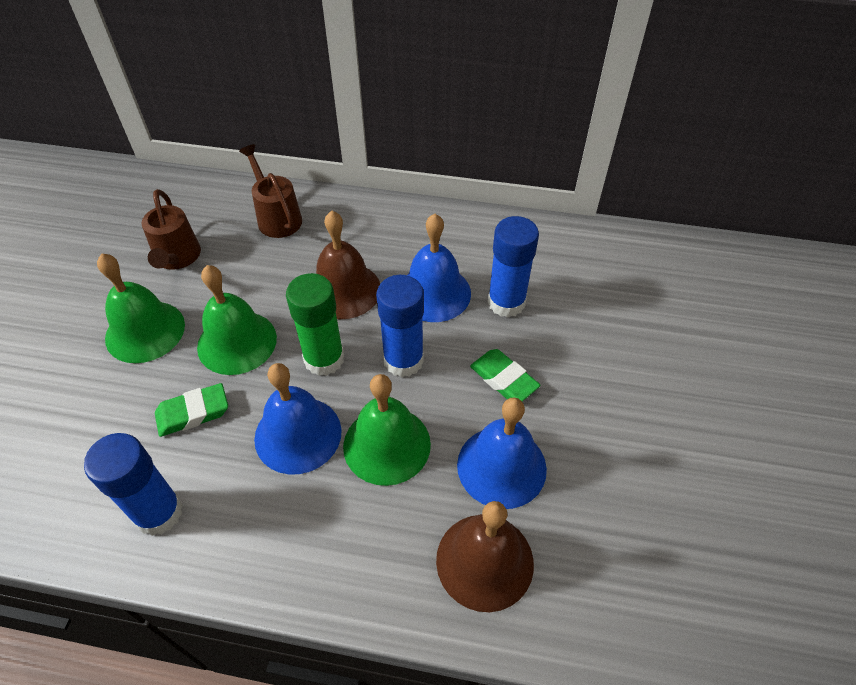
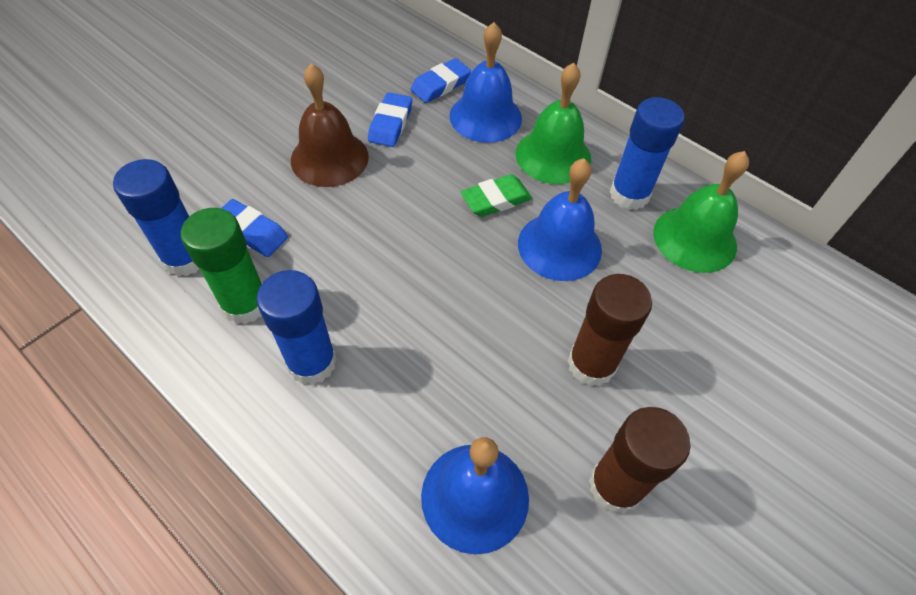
blue eraser: none = 0 -> [221,199,288,257] [368,92,412,147] [410,58,471,103] = 3
brown bell: [316,211,380,319] [436,501,534,612] = 2 -> [291,63,369,187] = 1
brown glue stick: none = 0 -> [568,274,652,386] [589,407,690,514] = 2
brown watering can: [142,189,201,270] [239,144,302,238] = 2 -> none = 0
green bell: [97,253,185,363] [197,265,277,375] [343,374,431,486] = 3 -> [516,63,591,184] [653,151,749,273] = 2
green eraser: [155,383,228,437] [470,349,541,402] = 2 -> [461,174,532,217] = 1

